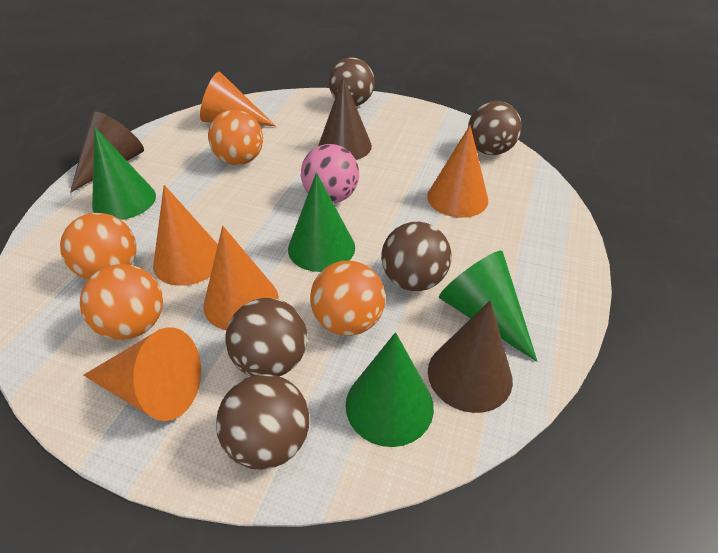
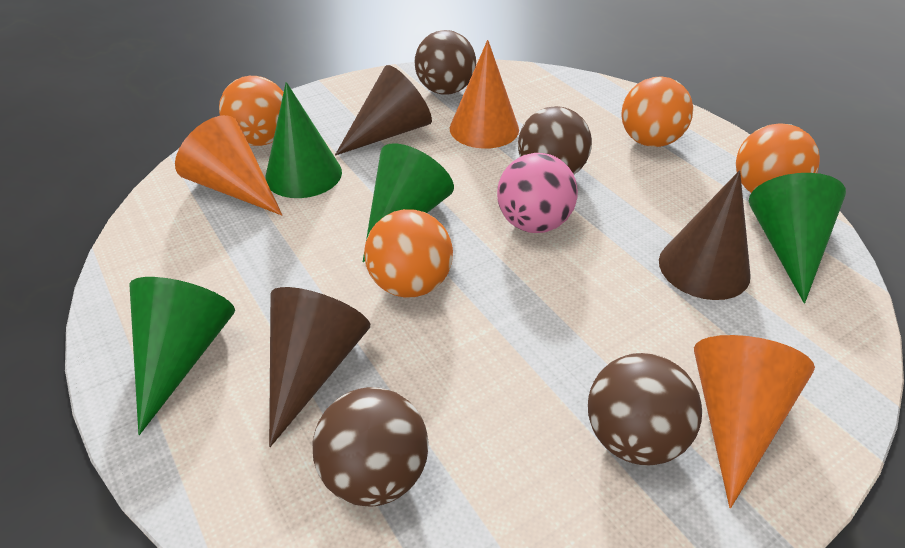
brown ball: [216,374,309,470] [225,298,307,376] [329,57,375,106] [381,222,451,291] [468,101,522,155] = 5 -> [313,387,429,506] [415,30,476,95] [518,106,592,174] [588,353,702,466] = 4
orange cone: [83,327,201,421] [153,185,218,286] [200,72,276,126] [203,226,279,330] [427,125,488,218] = 5 -> [175,115,282,215] [450,40,519,149] [694,335,815,508] = 3

